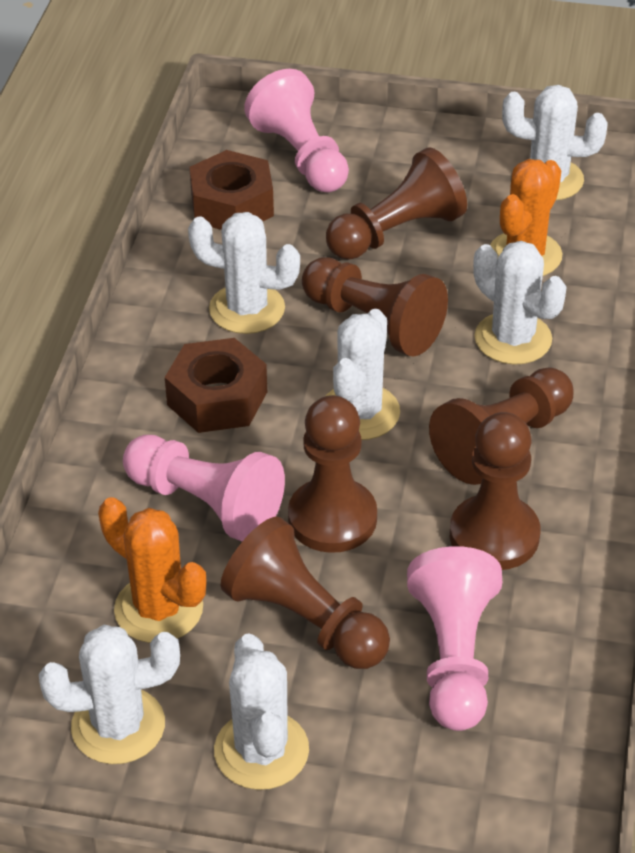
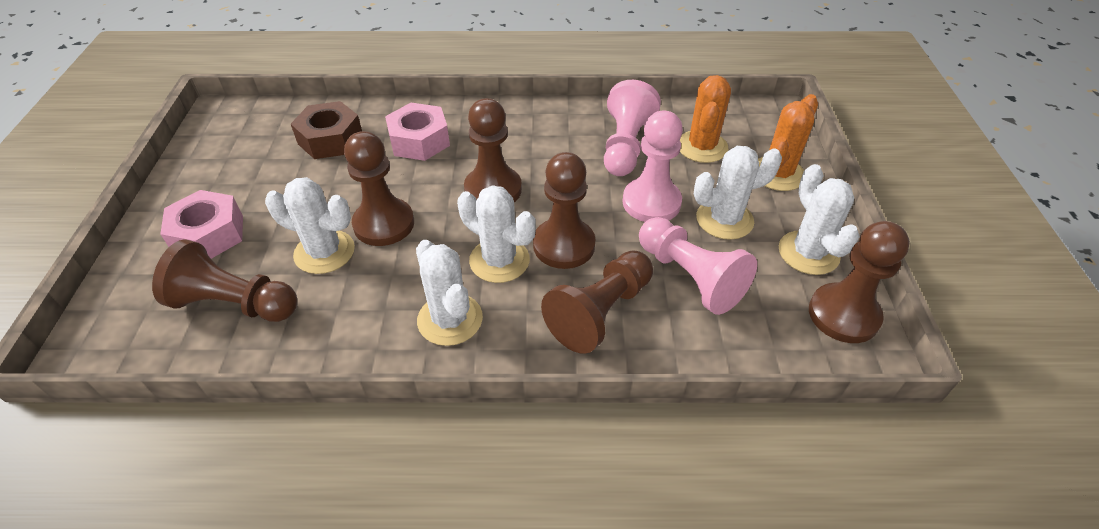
brown nut: [165,338,267,433] [189,150,274,230] = 2 -> [291,101,362,159] = 1
pink nut: none = 0 -> [160,190,243,259] [385,103,450,161] = 2
white cactus: [39,625,180,764] [188,212,300,334] [214,634,309,790] [326,309,400,440] [473,241,567,365] [502,85,608,201] = 6 -> [265,177,355,274] [416,240,483,346] [457,185,536,283] [694,146,782,240] [779,164,860,275] = 5

